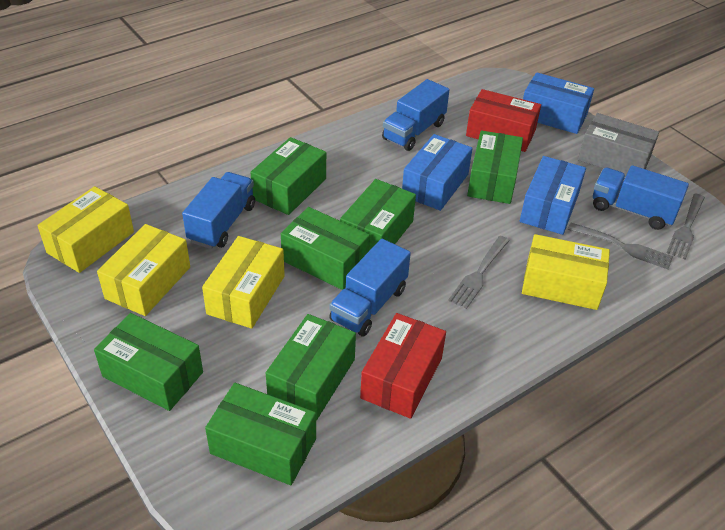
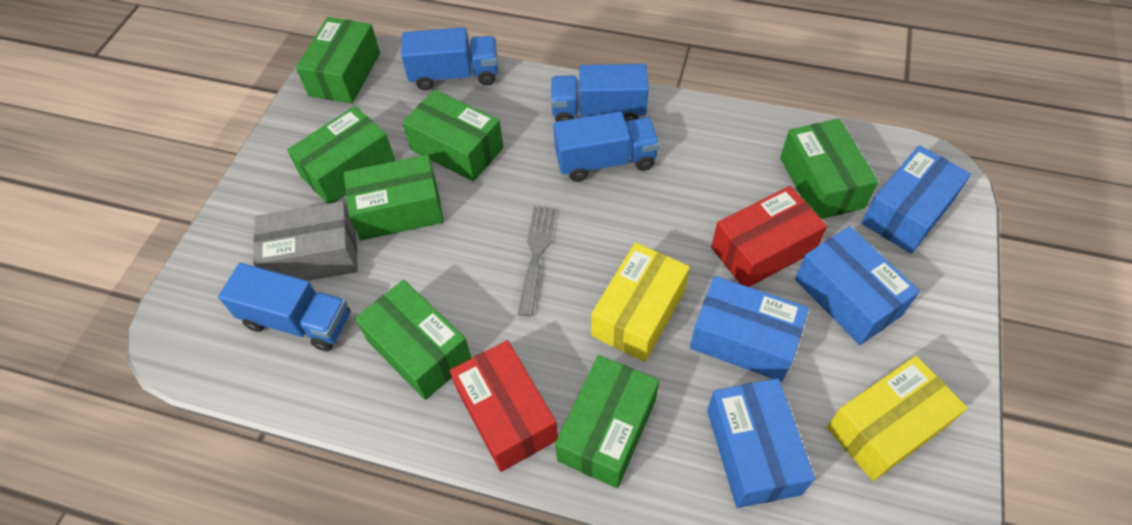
blue box: [402,134,473,211] [520,156,586,235] [523,72,594,134] = 3 -> [690,276,809,382] [707,378,815,508] [795,226,920,345] [861,145,971,254] = 4
grey fork: [448,236,510,309] [568,223,673,269] [667,193,705,260] = 3 -> [518,207,556,316] = 1
yellow box: [37,186,134,273] [97,224,190,316] [202,236,285,329] [522,234,610,310] = 4 -> [591,242,690,362] [826,356,968,481] = 2

